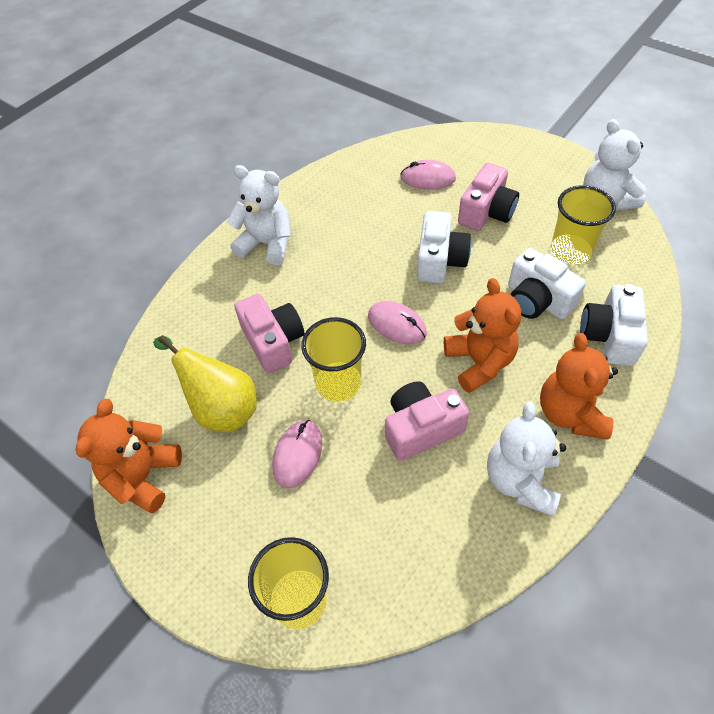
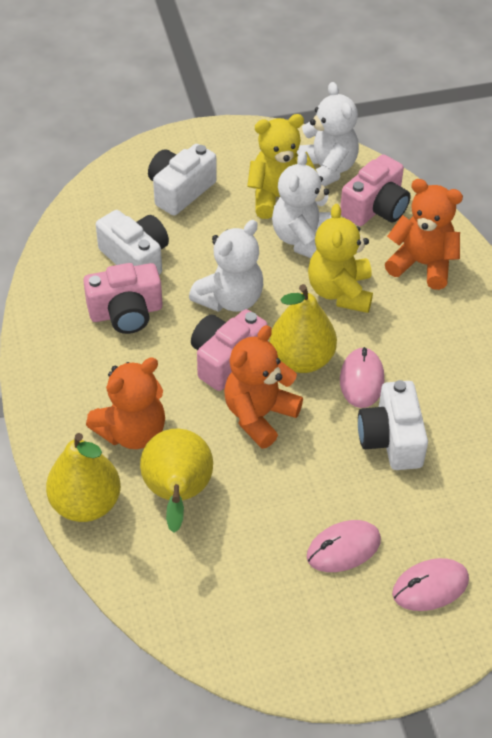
yellow cup: [248,537,329,629] [301,317,366,402] [551,185,616,264] = 3 -> none = 0
yellow pear: [153,335,257,432] = 1 -> [46,433,121,522] [140,429,213,533] [269,284,337,373] = 3
yellow teddy bear: none = 0 -> [247,114,317,219] [308,204,373,313] = 2

